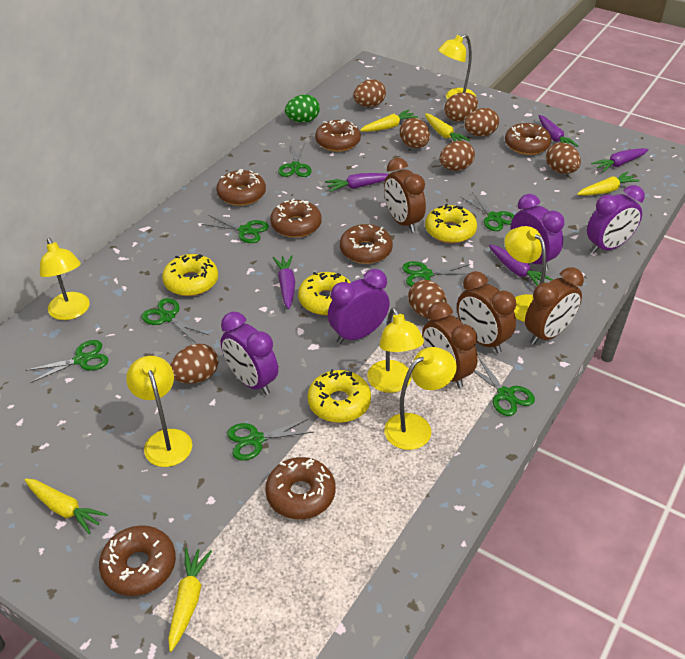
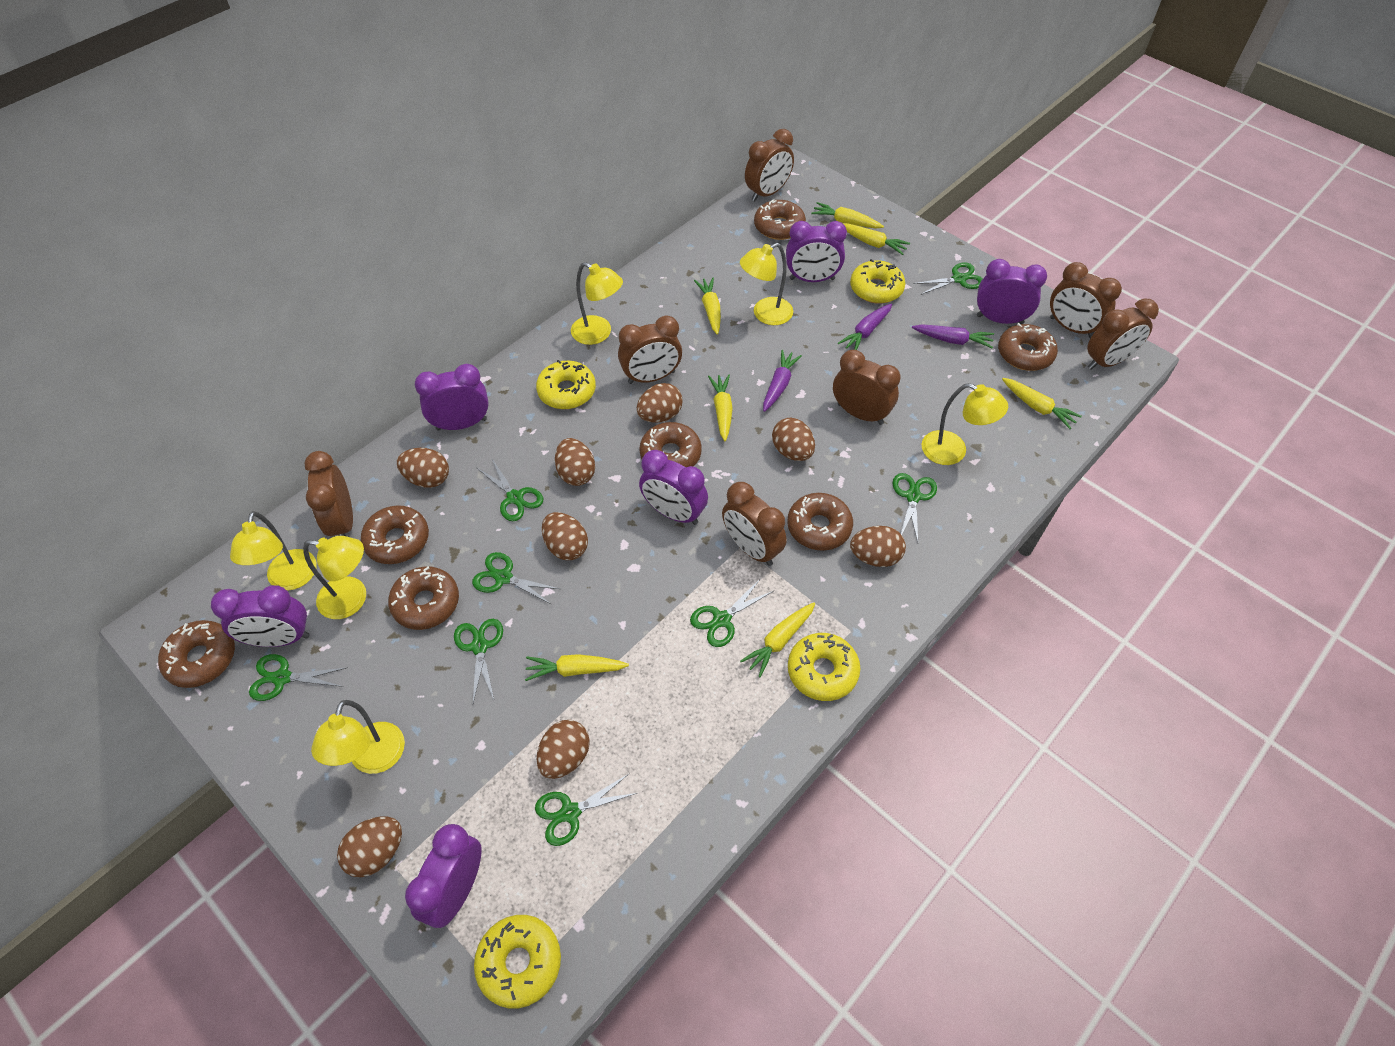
brown clock: [384,158,426,233] [422,302,478,388] [457,271,516,353] [525,267,584,345] = 4 -> [304,451,353,536] [618,315,682,384] [722,482,787,566] [745,129,794,201] [833,350,900,425] [1050,262,1122,338] [1087,298,1159,370] = 7
green egg: [285,95,320,123] = 1 -> none = 0
purple carrot: [273,255,295,309] [325,173,389,192] [489,244,553,286] [539,115,578,147] [591,148,649,172] = 5 -> [763,350,802,412] [838,303,892,350] [912,324,994,348] = 3
purple clock: [221,312,278,395] [328,269,390,344] [511,194,564,271] [587,185,645,254] = 4 -> [211,585,310,647] [405,824,482,928] [415,364,489,431] [639,450,708,525] [786,221,847,282] [977,259,1047,324] = 6
yellow carrot: [25,479,108,534] [168,548,212,652] [360,110,418,132] [425,113,470,142] [577,172,640,196] = 5 -> [525,654,629,681] [694,278,721,335] [708,375,733,441] [740,602,815,677] [811,202,884,229] [843,223,910,255] [1002,378,1082,429] = 7

